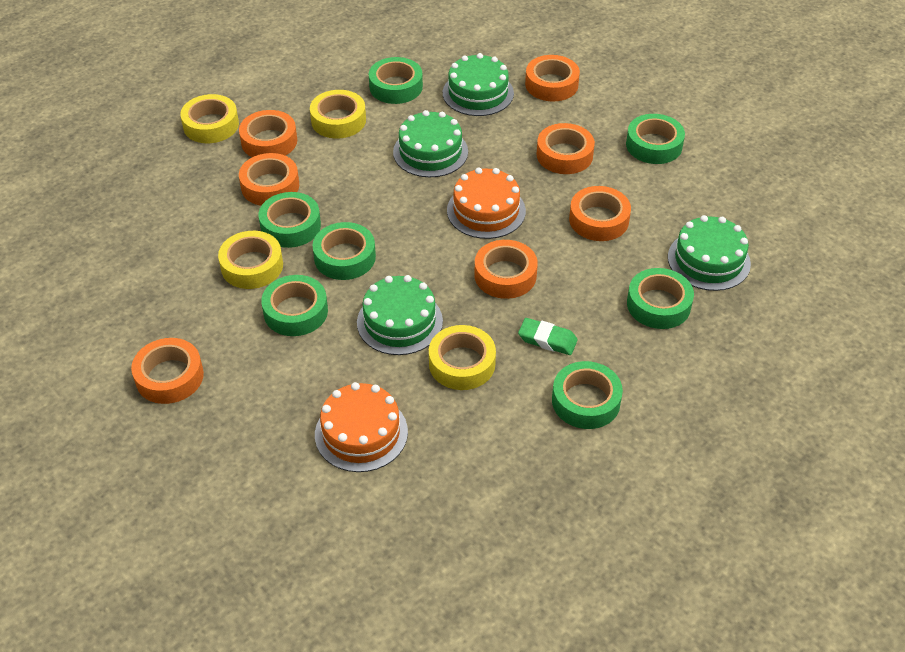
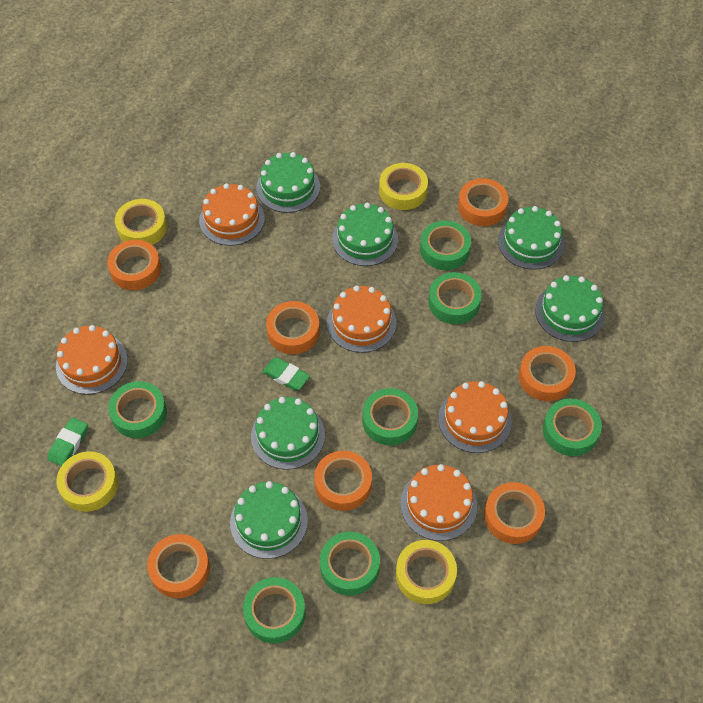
green cake: [357,275,443,355] [393,110,468,177] [443,53,514,116] [668,215,751,291] = 4 -> [230,481,308,559] [251,397,325,470] [256,152,320,213] [332,203,398,266] [498,206,564,270] [535,275,605,342] = 6
green eraser: [518,318,578,355] = 1 -> [48,417,88,466] [262,358,310,390] = 2
orange cake: [315,382,408,472] [447,168,526,239] = 2 -> [56,325,128,395] [199,183,265,246] [327,285,397,353] [400,464,477,541] [438,381,512,453] = 5

